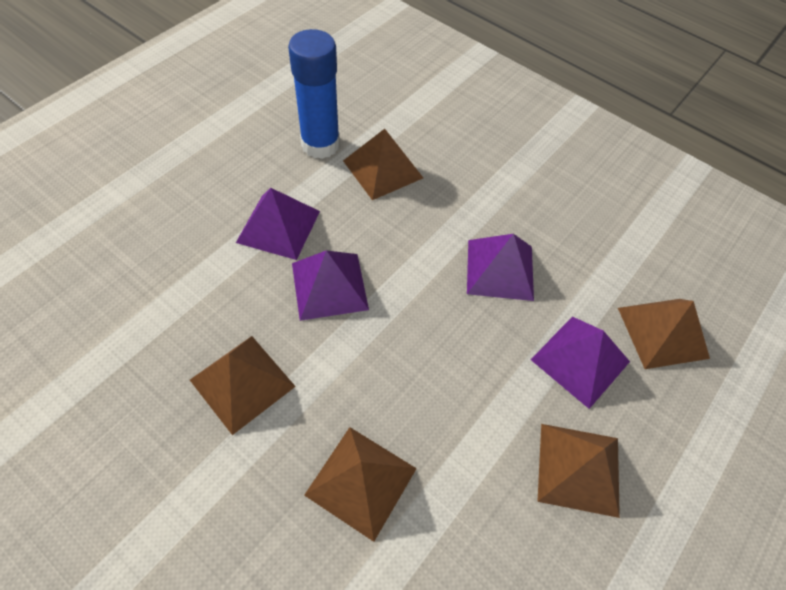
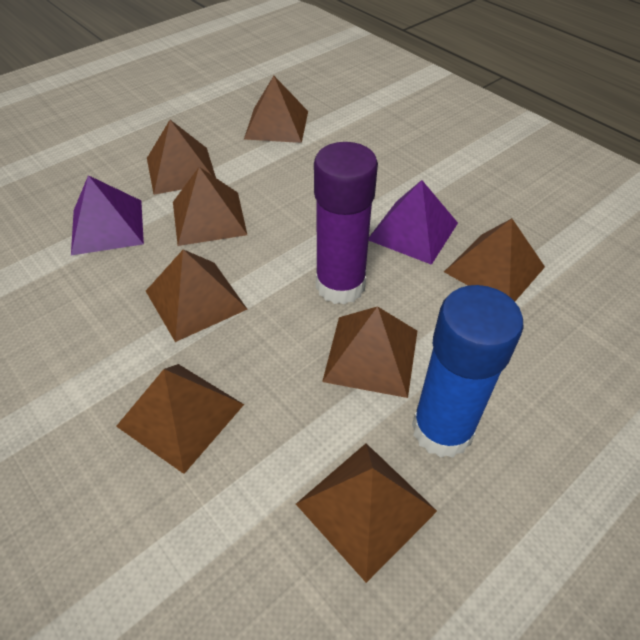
brown pyramid: [190,336,296,435] [304,427,417,542] [343,129,423,200] [537,424,620,518] [618,299,710,369] = 5 -> [116,364,244,474] [146,249,248,342] [147,120,216,195] [173,167,247,246] [244,76,308,143] [296,443,437,583] [322,306,417,398] [444,218,545,301] = 8
purple glue stick: none = 0 -> [314,142,378,305] = 1
purple pyramid: [236,188,320,260] [292,250,369,321] [467,234,534,301] [531,316,630,409] = 4 -> [71,175,144,255] [368,180,458,265] = 2

